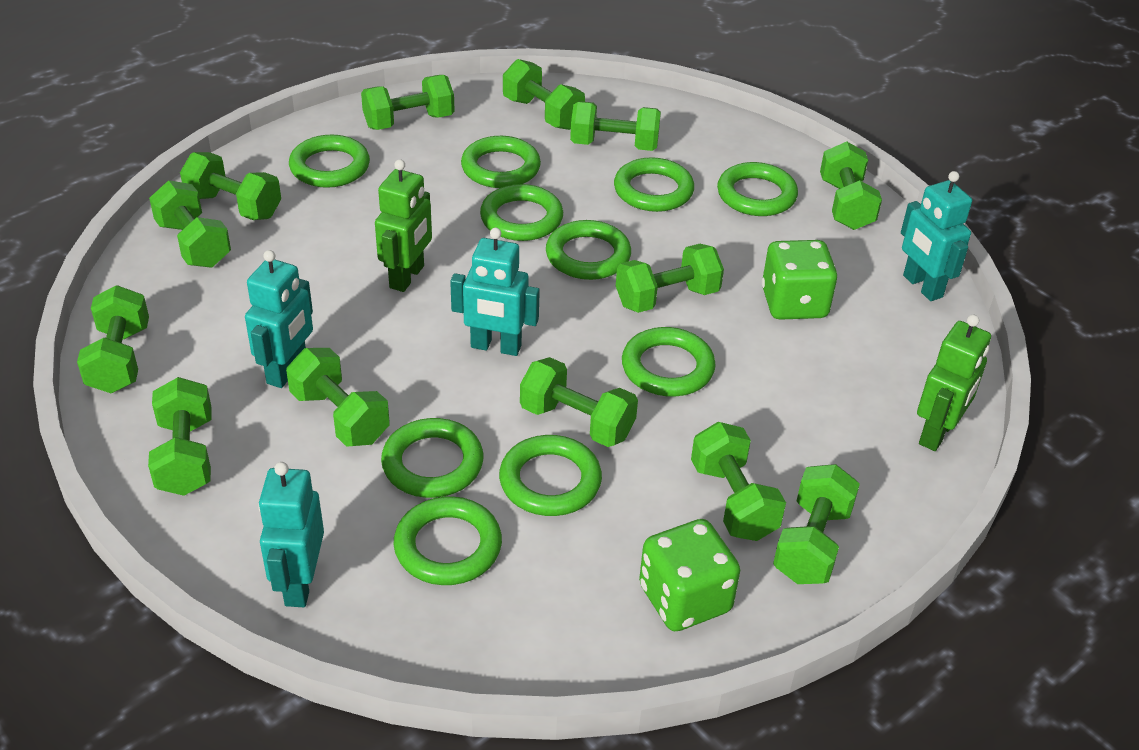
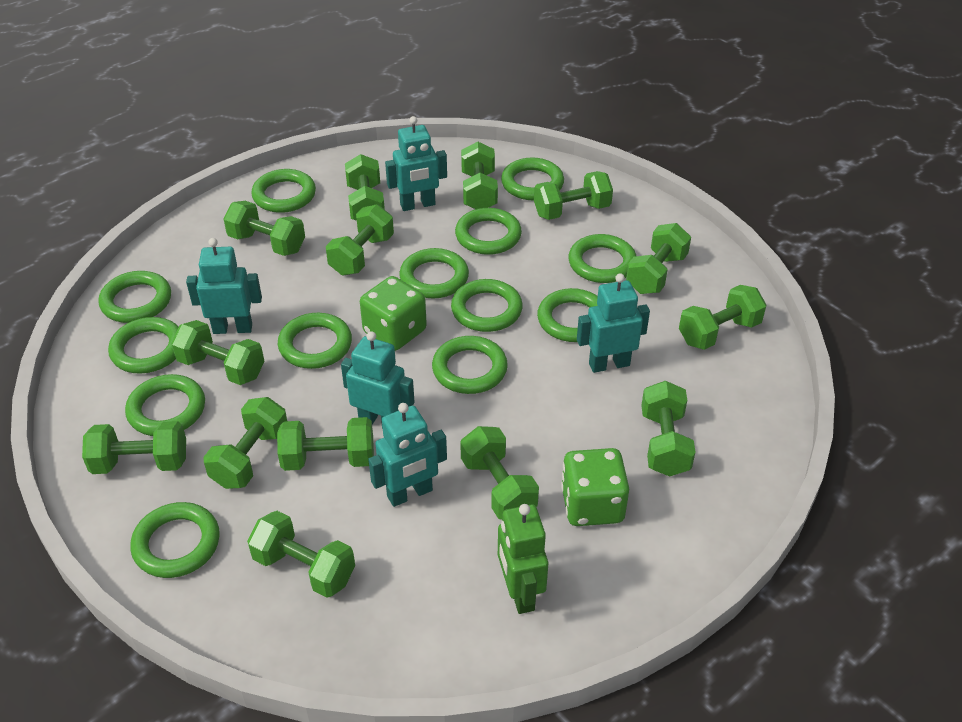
green dumbbell: [77,285,149,393] [148,377,212,496] [149,180,231,268] [180,152,281,220] [286,348,390,447] [361,75,455,130] [503,59,585,130] [520,357,638,447] [570,101,661,151] [616,244,724,313] [691,422,786,541] [773,464,860,584] [820,142,882,230] = 13 -> [82,421,186,474] [171,320,264,385] [203,397,287,489] [223,201,305,256] [247,511,355,598] [277,417,374,471] [326,204,394,275] [345,154,385,221] [460,426,539,520] [461,142,498,209] [534,171,613,220] [626,223,691,294] [641,381,695,477] [679,285,767,350] = 14
green ring: [289,135,370,188] [381,418,484,498] [393,496,502,585] [461,136,541,188] [480,184,563,241] [499,435,602,516] [546,220,631,280] [614,157,694,212] [622,327,716,397] [717,162,798,216] = 10 -> [98,271,171,323] [108,317,179,374] [125,374,205,436] [130,502,220,578] [251,169,316,213] [278,313,352,369] [399,248,469,298] [432,336,508,394] [451,279,523,332] [455,208,522,255] [501,157,564,200] [537,288,598,342] [568,234,636,283] = 13
green robot: [375,159,432,292] [917,315,991,451] = 2 -> [498,504,548,614] = 1
turquoise robot: [245,250,313,388] [258,462,324,607] [450,228,540,356] [901,171,972,301] = 4 -> [186,238,262,334] [341,331,414,429] [368,403,447,507] [385,116,447,211] [577,273,650,373] = 5

